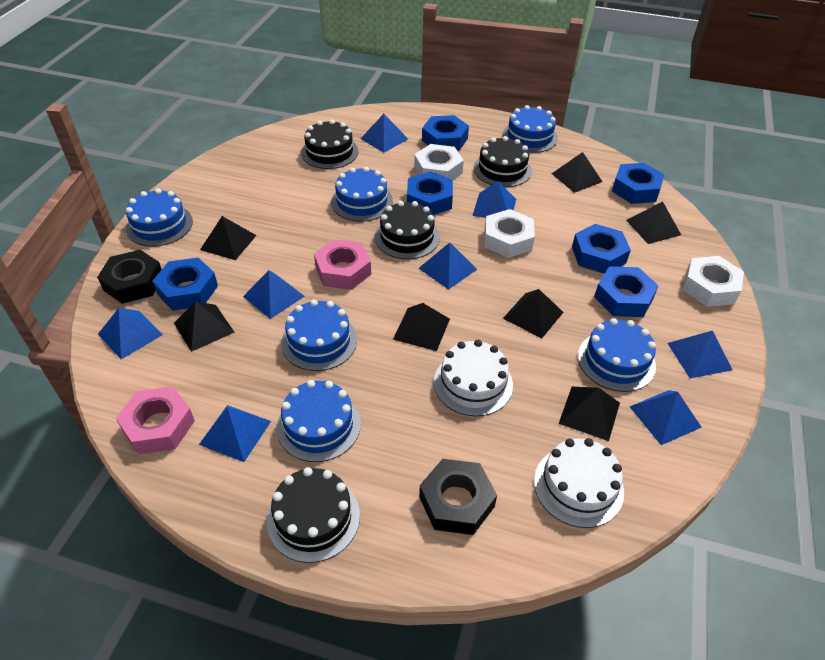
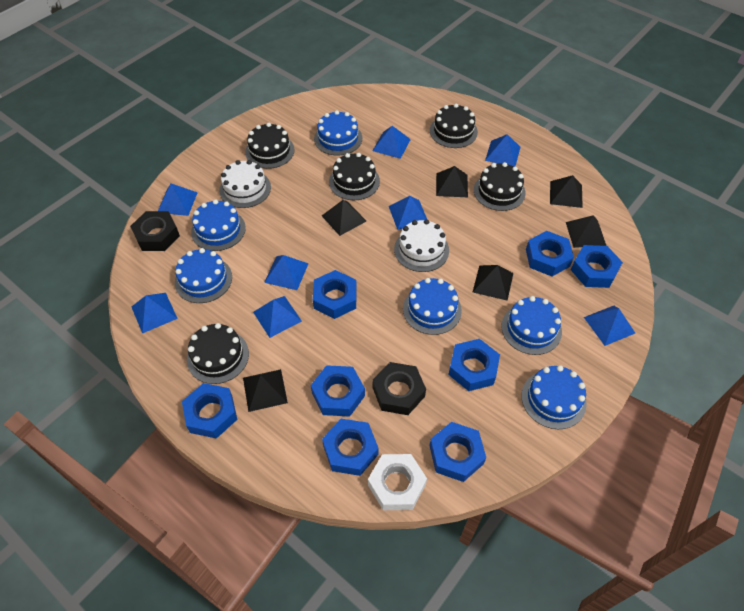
black cake: [267,467,360,563] [301,120,358,169] [375,201,440,259] [473,136,532,187] = 4 -> [187,323,249,384] [245,123,294,169] [329,153,380,200] [430,104,478,148] [474,162,526,211] = 5
black pyramid: [174,301,234,352] [200,216,257,260] [393,303,450,351] [503,289,563,339] [552,152,602,193] [559,387,620,441] [626,201,681,244] = 7 -> [243,369,288,412] [322,200,366,236] [436,166,468,197] [473,265,513,301] [550,175,583,208] [566,215,607,248] = 6
blue nut: [152,257,218,311] [407,171,453,215] [422,115,469,151] [572,224,631,274] [594,266,659,317] [612,163,664,204] = 6 -> [182,383,237,439] [311,365,365,417] [313,270,357,319] [322,419,379,476] [429,422,486,482] [448,339,500,391] [526,231,574,276] [571,245,623,288] = 8
pink nut: [116,386,195,454] [314,239,371,290] = 2 -> none = 0
white nut: [414,144,464,180] [484,209,535,258] [682,256,744,307] = 3 -> [368,454,427,510] = 1

